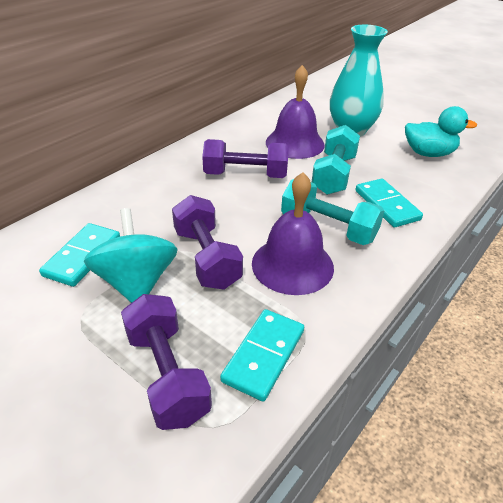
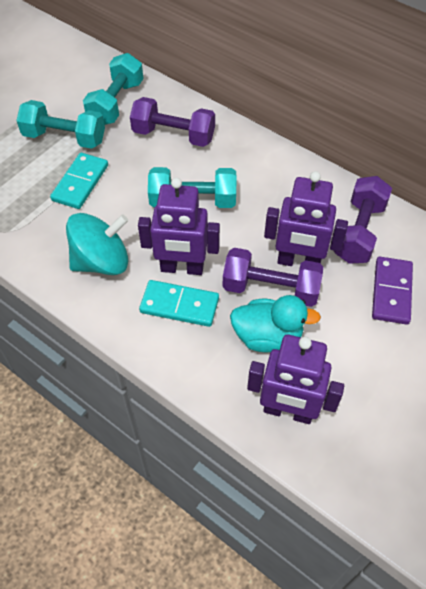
purple bell: [252,172,334,295] [266,65,325,159] = 2 -> none = 0
purple domino: none = 0 -> [372,257,413,325] = 1
purple robot: none = 0 -> [138,178,220,275] [247,335,344,424] [264,171,348,266] = 3
turquoise domino: [39,223,120,287] [220,309,304,401] [355,178,423,227] = 3 -> [50,153,108,209] [139,280,219,327] = 2
turquoise dumbbell: [281,179,384,245] [312,125,360,195] = 2 -> [16,100,105,149] [83,53,144,125] [148,167,236,208] = 3
turquoise vase: [330,25,388,137] = 1 -> none = 0

